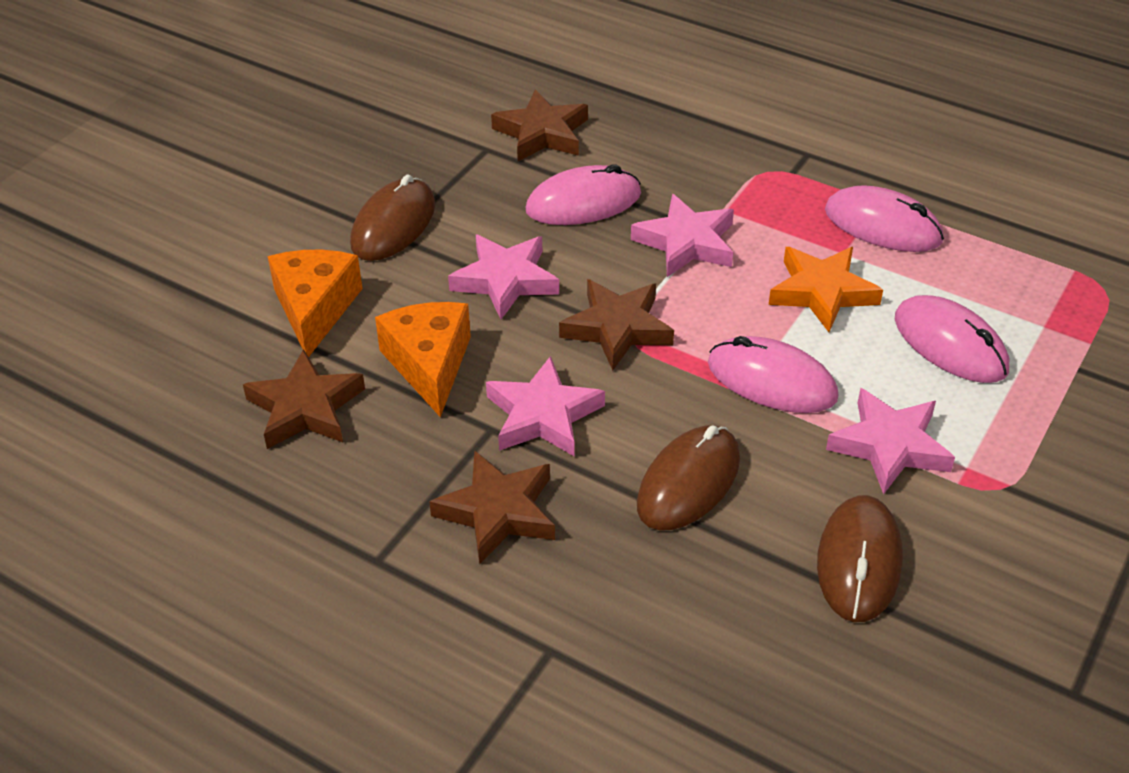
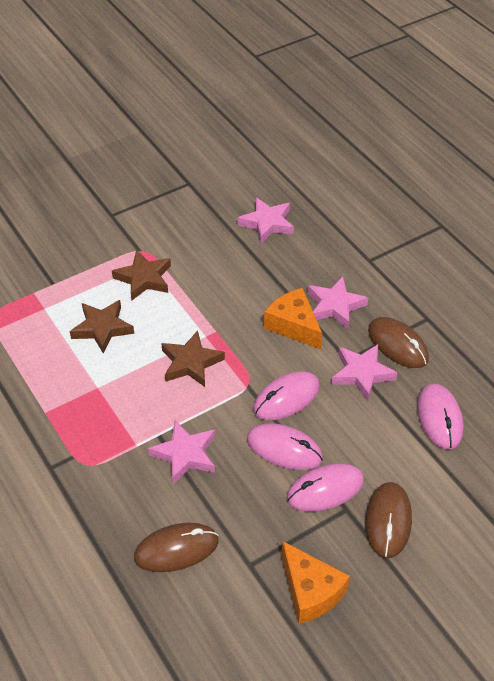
brown star: [243,349,365,449] [429,451,555,564] [491,90,588,161] [559,279,674,370] = 4 -> [70,300,134,354] [112,250,171,300] [161,330,225,387] = 3
orange star: [769,247,883,332] = 1 -> none = 0

